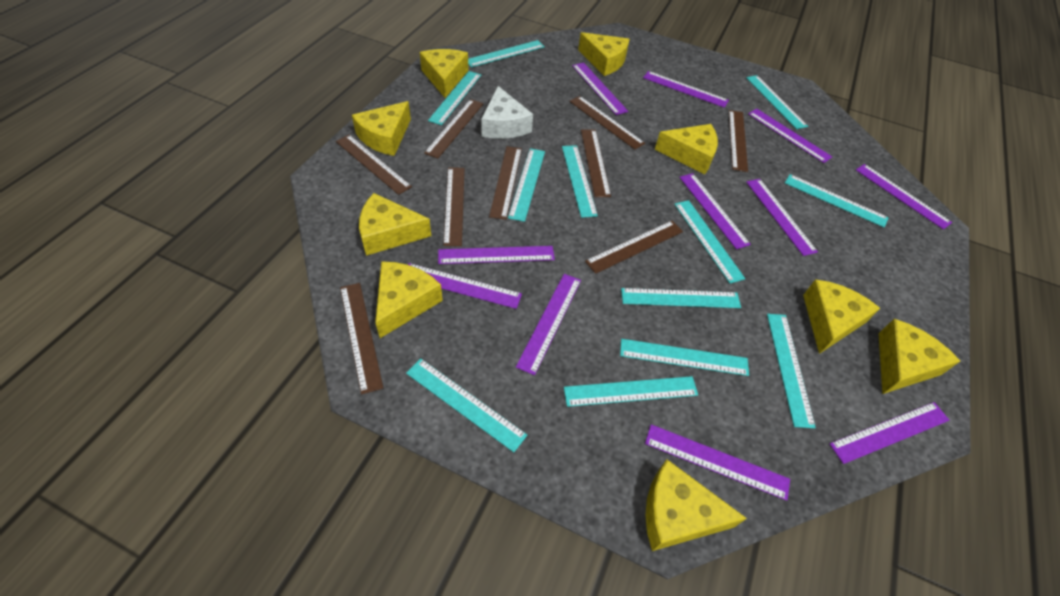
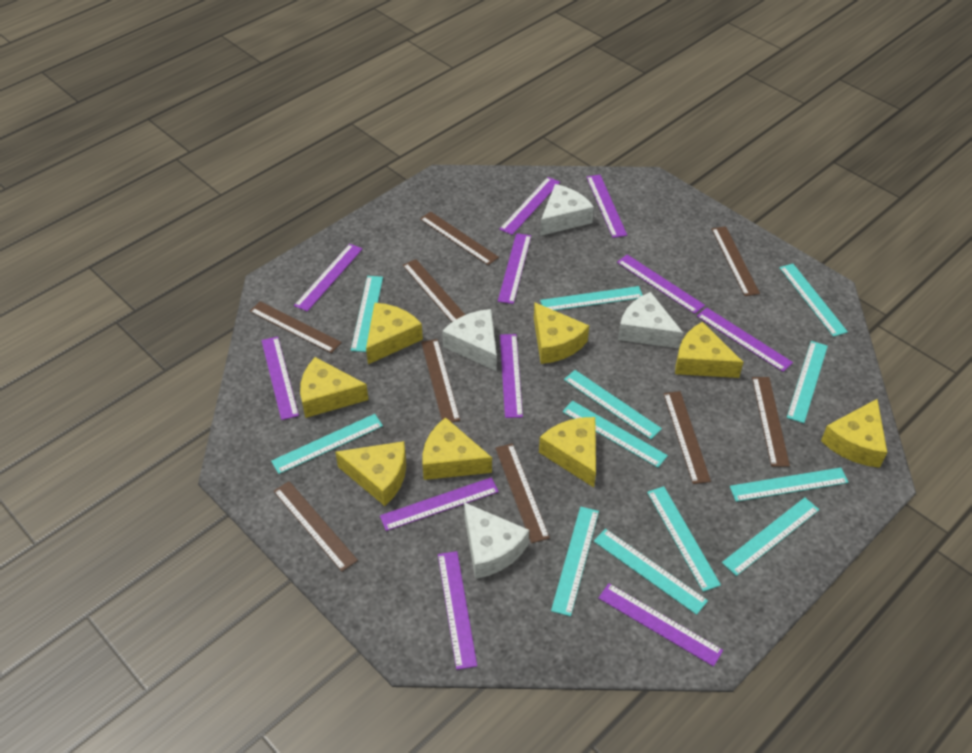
white cheese: [481,86,533,139] = 1 -> [442,309,497,371] [464,502,529,579] [540,184,594,236] [618,292,683,349] = 4
yellow cheese: [352,101,411,156] [359,193,431,256] [375,261,443,338] [420,49,469,98] [578,32,630,76] [645,459,747,551] [655,124,718,174] [803,279,880,354] [878,319,960,394] = 9 -> [300,357,369,418] [335,441,406,506] [366,303,423,364] [422,417,492,480] [534,302,589,364] [539,417,596,487] [675,322,743,378] [821,399,887,468] = 8

